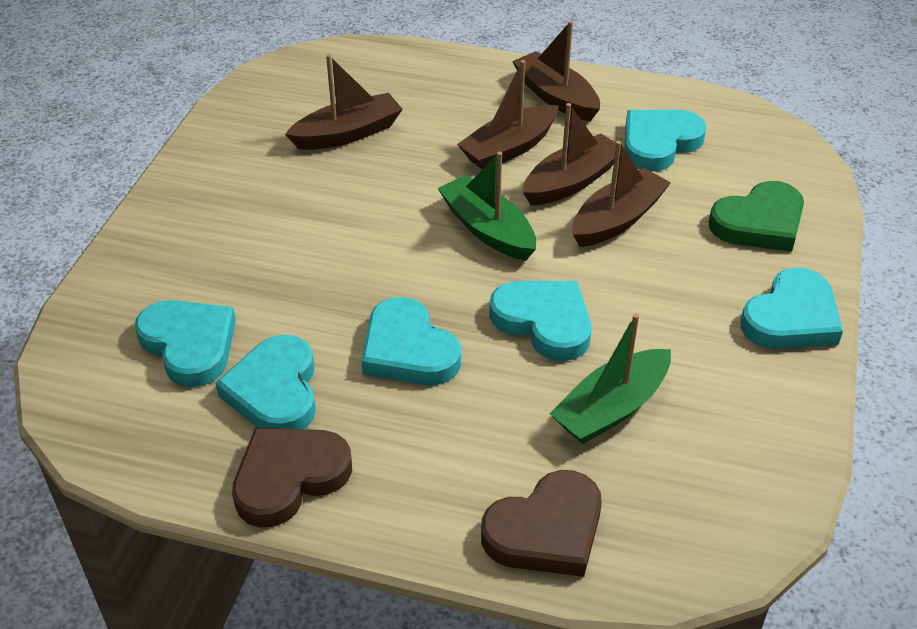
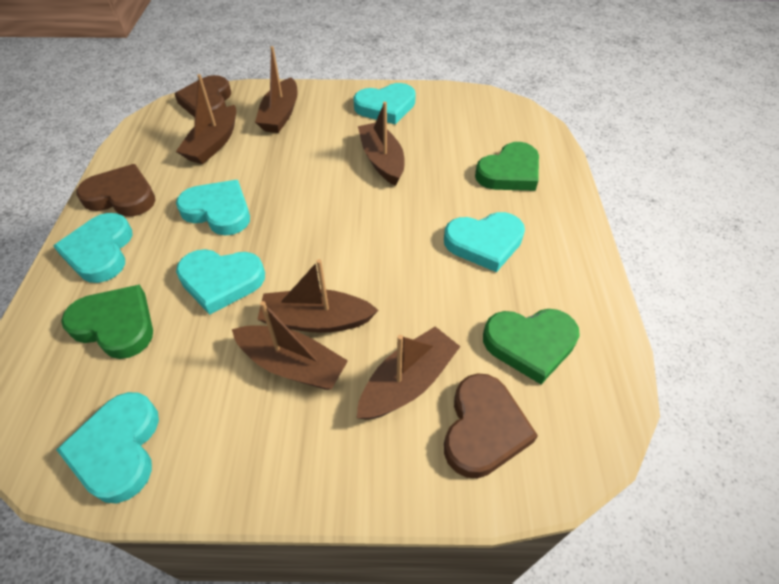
brown boat: [285,54,403,150] [457,60,559,169] [512,21,600,121] [523,103,625,206] [573,141,671,247] = 5 -> [176,74,236,164] [232,301,348,390] [255,46,298,133] [257,259,379,333] [357,327,461,420] [358,102,405,186] = 6
brown heart: [232,428,352,527] [481,470,602,577] = 2 -> [76,164,155,216] [175,75,231,118] [444,373,538,478] = 3
green boat: [438,151,536,261] [550,313,671,444] = 2 -> none = 0
green heart: [709,181,804,252] = 1 -> [61,285,153,359] [475,142,539,191] [483,309,580,384] = 3

